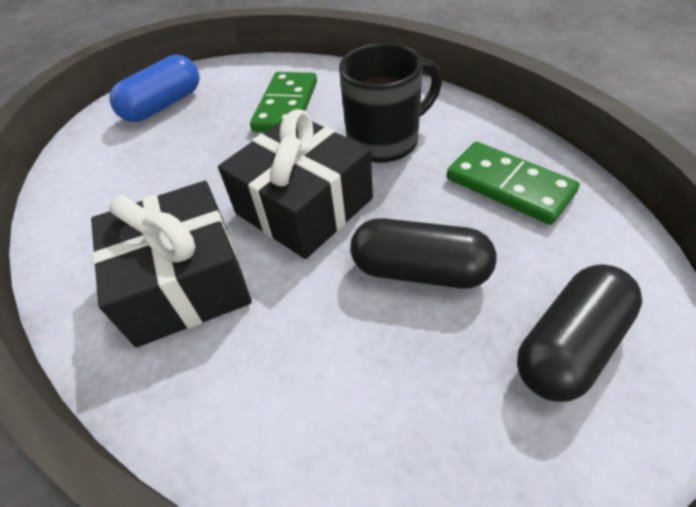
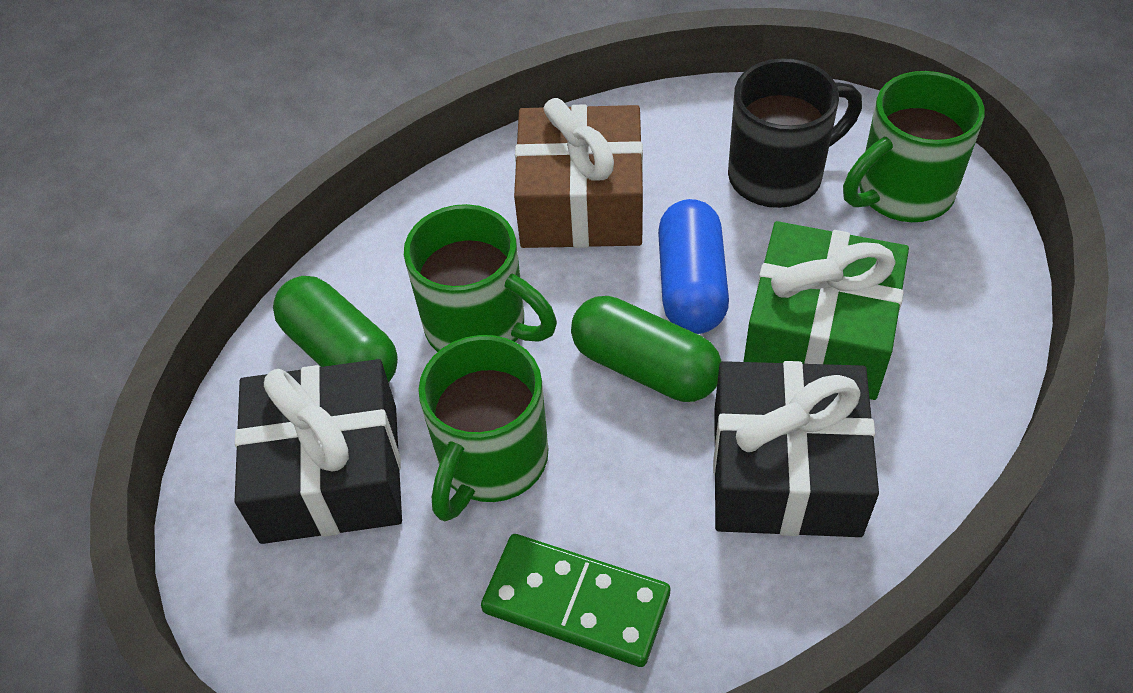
black capsule: [350,218,496,289] [517,264,642,402] = 2 -> none = 0
brown gift: none = 0 -> [514,98,643,248] = 1
green capsule: none = 0 -> [273,276,398,383] [571,296,722,402] = 2
green domino: [250,72,317,132] [447,142,580,225] = 2 -> [481,534,670,667] = 1
green gift: none = 0 -> [744,221,909,400] = 1
green mug: none = 0 -> [404,204,557,352] [418,335,548,521] [843,71,985,222] = 3

